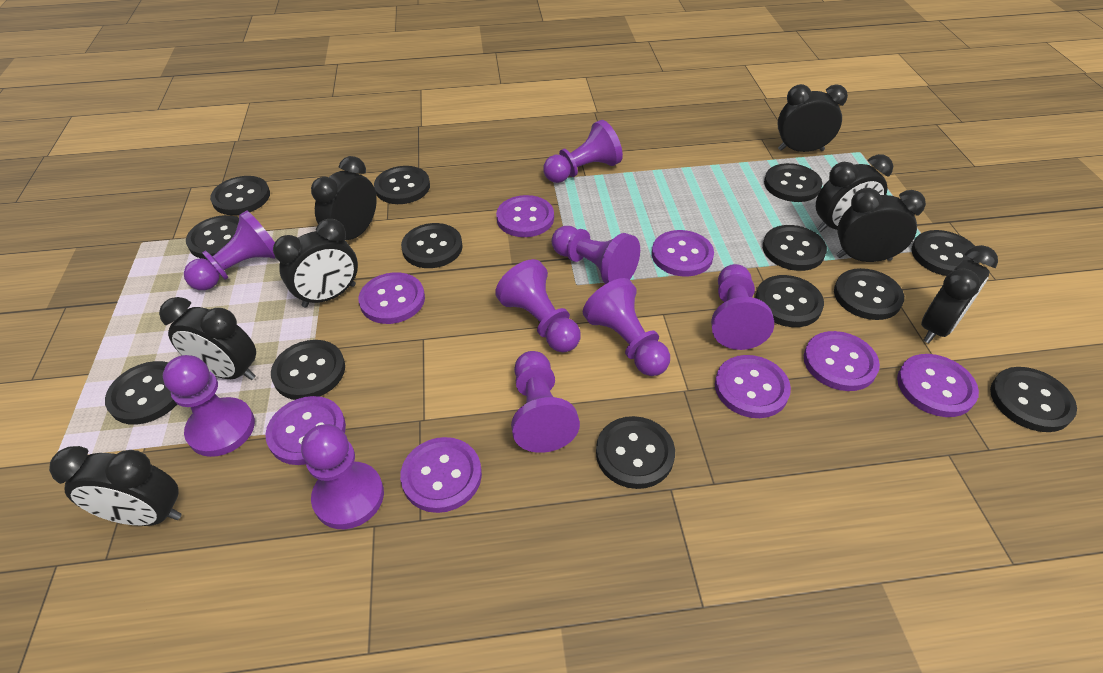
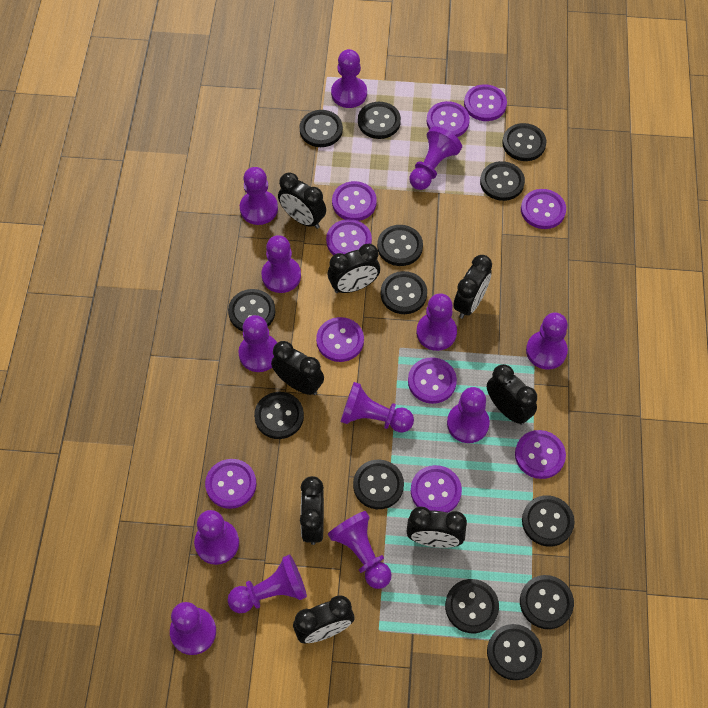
purple button: [265,396,346,465] [359,272,425,324] [400,437,482,513] [496,195,554,237] [652,230,714,277] [715,355,791,418] [804,331,880,391] [897,354,979,417] = 8 -> [205,459,256,509] [316,317,364,362] [326,219,372,255] [332,181,377,221] [408,357,457,404] [411,465,462,513] [427,101,470,137] [464,84,507,121] [515,430,566,479] [521,189,566,229] = 10
purple pawn: [163,355,255,457] [184,210,275,290] [301,424,384,529] [495,259,581,353] [511,351,580,453] [543,120,623,183] [552,226,640,284] [583,278,670,376] [711,264,774,350] = 9 -> [170,602,216,655] [194,510,239,565] [227,554,307,613] [238,315,277,372] [240,167,278,225] [261,235,301,293] [328,511,392,589] [331,49,367,108] [341,382,414,432] [409,127,462,190] [416,293,457,351] [447,387,490,443] [526,312,568,370] = 13

